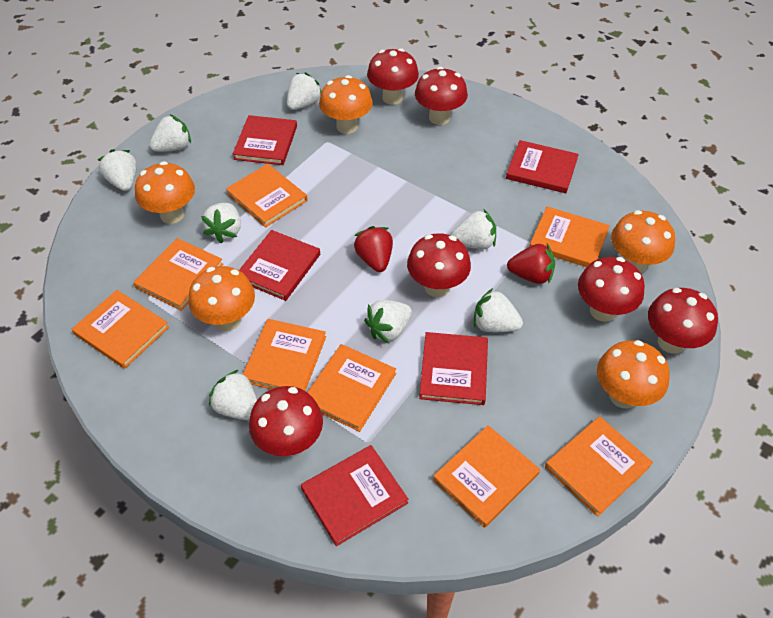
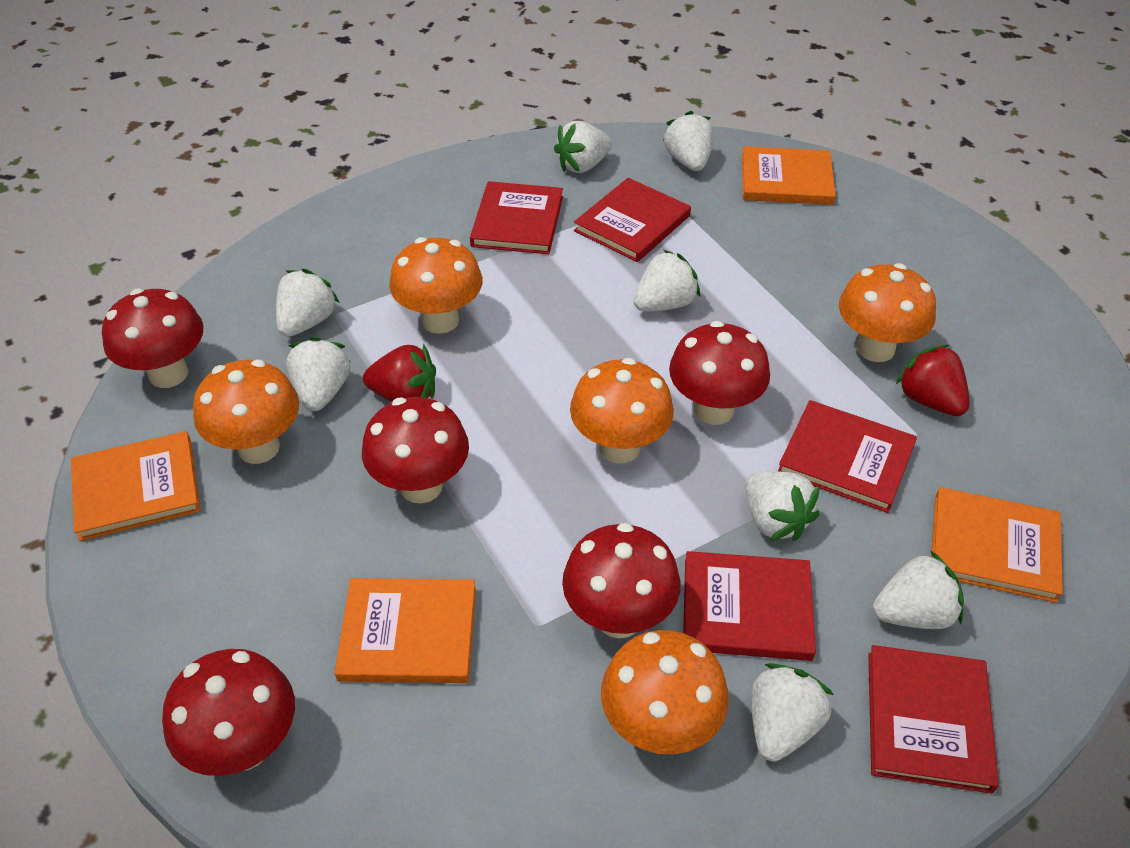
orange book: [72,290,169,369] [133,238,224,311] [226,164,308,228] [242,319,326,391] [307,344,396,432] [433,425,540,528] [529,206,610,267] [545,416,653,517] = 8 -> [71,431,200,541] [334,578,476,683] [742,146,836,205] [931,487,1063,603] = 4
red mushroom: [249,386,323,456] [367,48,419,105] [407,233,471,297] [415,67,468,125] [578,257,645,322] [648,288,718,354] = 6 -> [102,288,203,388] [162,649,295,776] [362,397,469,503] [562,523,680,638] [669,321,770,425] = 5

